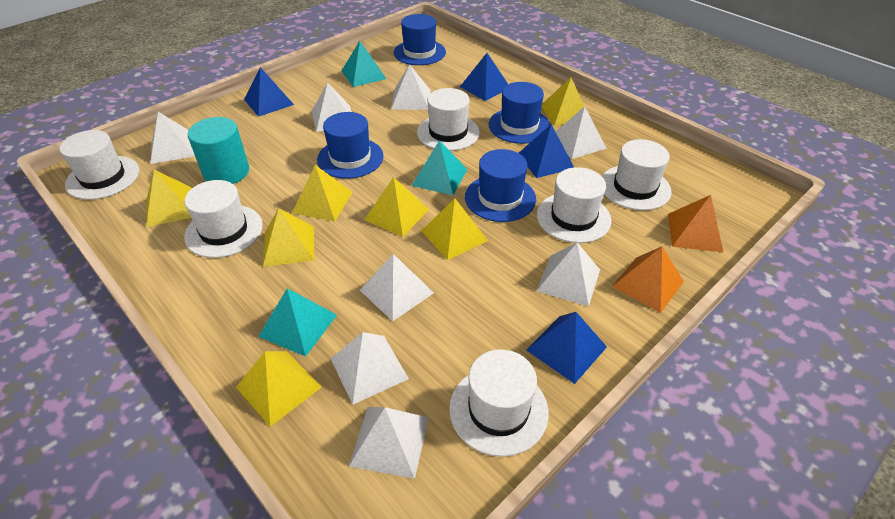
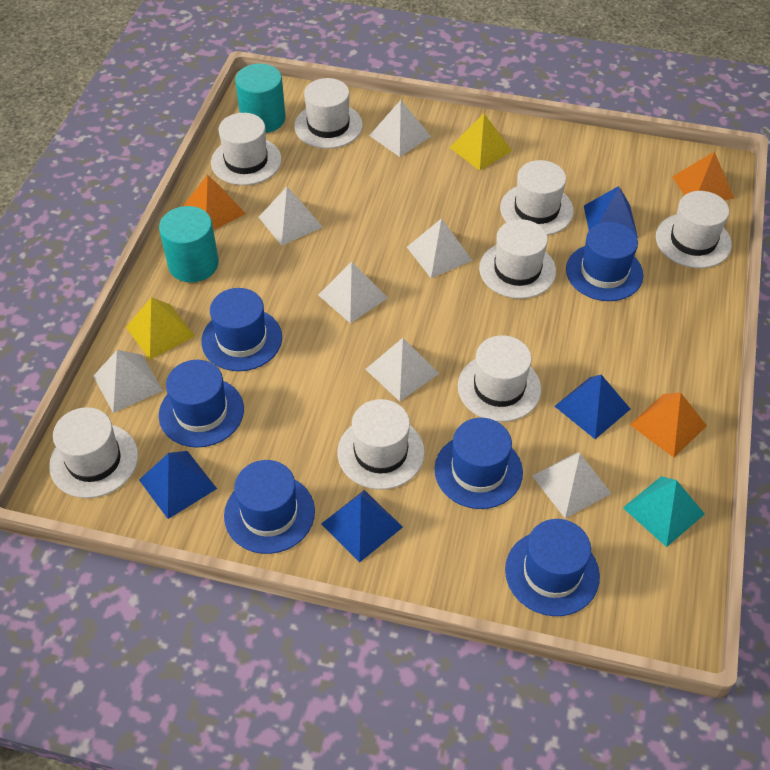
blue hat: [317,112,384,179] [394,14,446,65] [465,149,536,222] [489,82,550,144] = 4 -> [159,360,244,448] [201,288,282,371] [224,460,315,554] [434,418,523,509] [505,519,600,616] [566,222,643,301] = 6
orange pyramid: [612,246,684,313] [668,195,724,253] = 2 -> [183,175,246,230] [630,392,707,458] [672,151,734,200] = 3
turquoise cylinder: [188,117,249,184] = 1 -> [159,206,219,282] [235,64,286,133] = 2
turquoise pyramid: [258,288,337,357] [341,41,386,87] [412,140,467,195] = 3 -> [623,476,705,547] = 1
white hat: [59,130,139,200] [184,180,263,258] [417,88,480,151] [449,349,549,457] [537,167,611,243] [602,139,672,211] = 6 -> [49,407,138,498] [211,113,282,185] [294,78,363,149] [337,399,425,490] [458,335,541,422] [479,219,556,299] [500,160,574,235] [656,191,732,268] = 8
white pyramid: [150,112,195,164] [312,82,352,132] [331,332,409,404] [349,407,429,479] [360,254,434,321] [391,64,431,110] [536,242,600,307] [556,106,607,159] = 8 -> [93,350,163,413] [259,187,322,246] [318,262,388,323] [365,338,439,401] [369,100,431,157] [407,218,473,278] [532,452,612,518] = 7
yellow pyramid: [146,170,192,227] [236,351,322,427] [263,208,314,267] [292,165,353,221] [364,177,429,237] [421,198,488,260] [542,78,584,126] = 7 -> [126,297,195,360] [449,114,512,171] = 2

